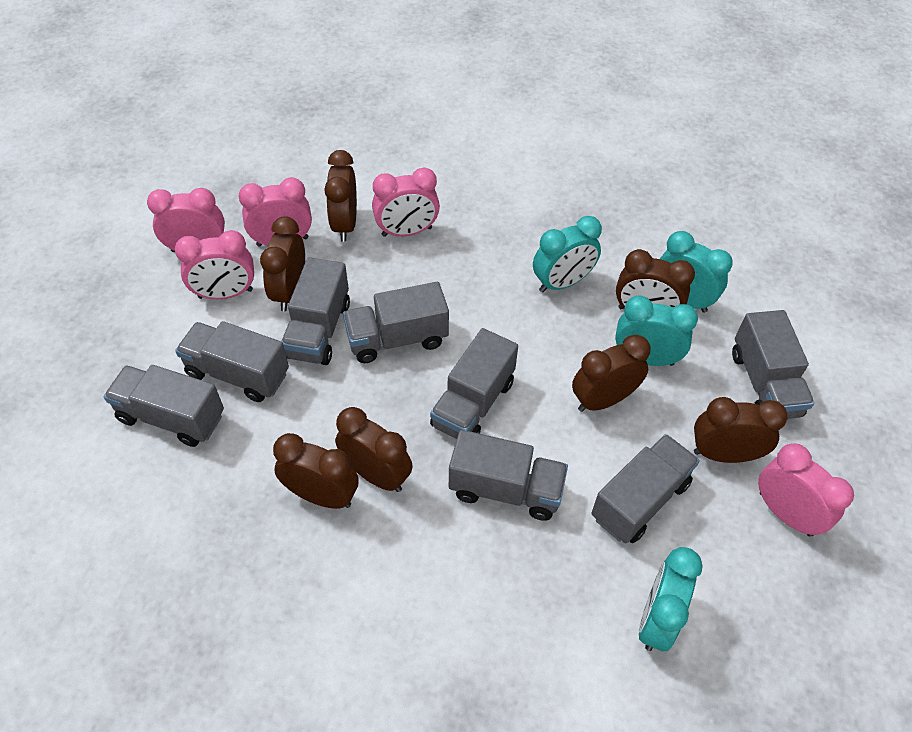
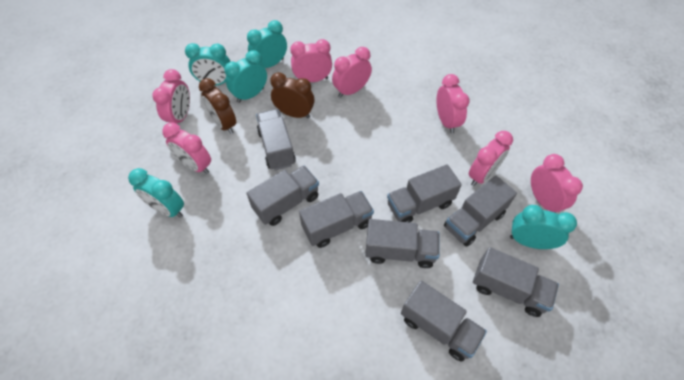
brown clock: [260,216,305,311] [273,433,359,509] [324,150,357,242] [335,407,413,492] [572,335,651,412] [616,249,695,309] [694,397,788,463] = 7 -> [199,78,236,134] [270,72,314,118] = 2
pink clock: [147,188,225,252] [175,230,254,299] [239,177,312,247] [372,167,440,237] [758,443,854,537] = 5 -> [152,69,190,124] [162,122,211,174] [290,39,332,82] [332,47,372,98] [437,74,470,133] [469,131,513,186] [531,154,583,213] = 7
turquoise clock: [533,216,602,293] [615,296,698,366] [639,547,703,651] [660,231,733,313] = 4 -> [128,168,184,218] [185,43,230,85] [224,50,267,103] [247,20,287,68] [510,205,577,249] = 5

